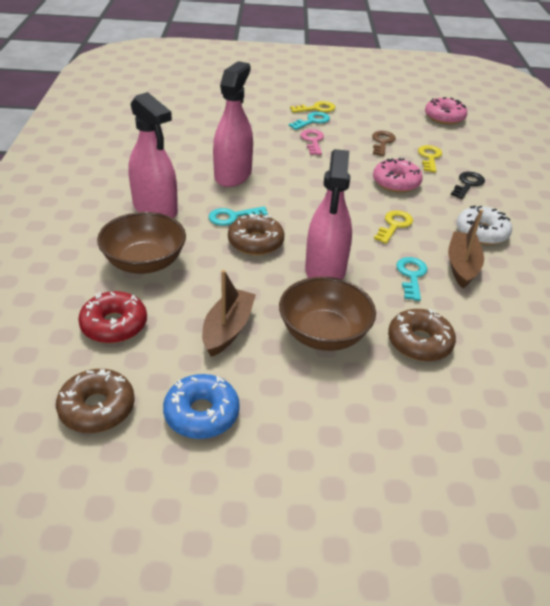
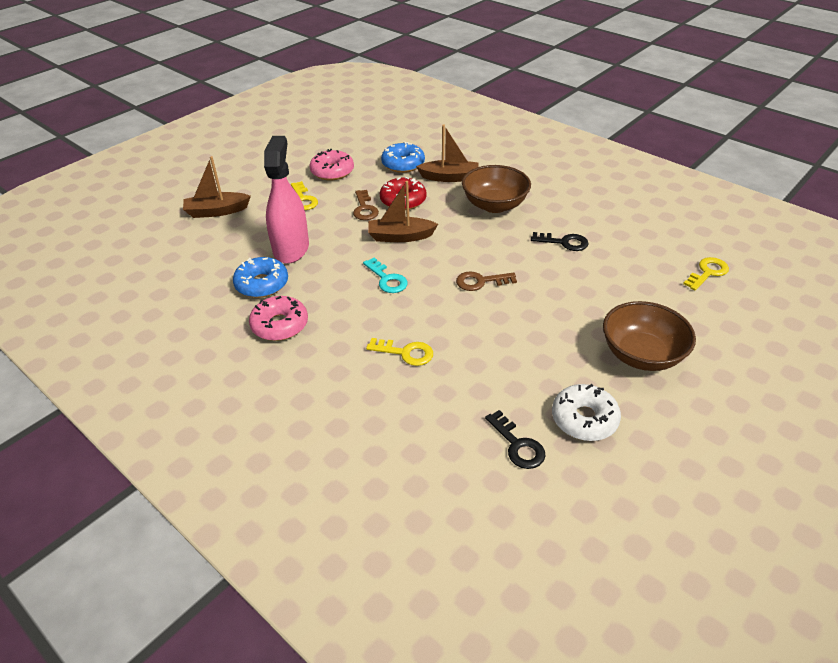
black key: [451,172,485,199] = 1 -> [485,410,546,469] [531,232,589,251] = 2
blue donut: [163,374,240,439] = 1 -> [233,257,288,298] [381,142,425,173] = 2
brown boat: [202,270,256,357] [448,209,484,288] = 2 -> [183,156,251,218] [368,181,438,242] [416,124,478,182] = 3
brown donut: [56,369,135,433] [228,214,285,255] [388,309,456,361] = 3 -> none = 0
brown key: [372,131,396,156] = 1 -> [353,190,379,220] [456,271,517,291] = 2
pink key: [300,129,324,155] = 1 -> none = 0
pink spray bottle: [128,92,178,218] [213,61,253,187] [305,149,352,280] = 3 -> [264,136,309,264] = 1
turquoise key: [208,206,268,226] [289,112,330,130] [396,257,427,301] = 3 -> [363,257,408,293] = 1

